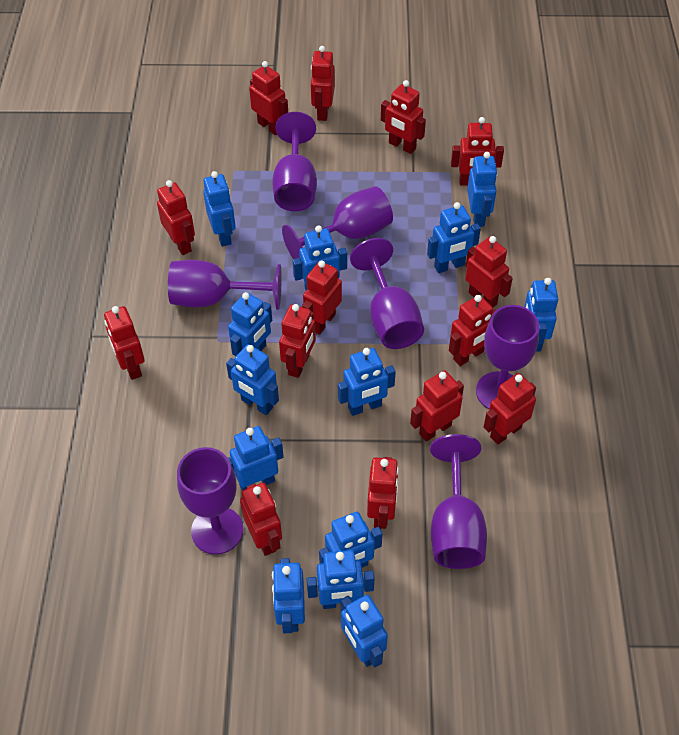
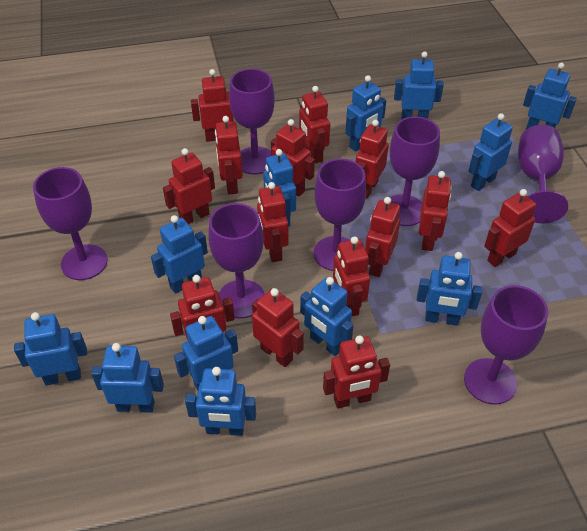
blue robot: [203,171,236,247] [226,344,279,415] [228,292,272,356] [228,426,284,491] [272,558,305,633] [293,225,347,290] [307,550,375,609] [319,512,382,568] [338,348,396,416] [341,595,388,668] [427,202,481,273] [467,152,498,227] [524,278,558,352] = 13 -> [14,312,87,386] [91,343,164,413] [151,215,208,294] [174,316,238,390] [185,367,256,436] [263,149,296,227] [300,277,353,356] [345,75,386,152] [394,52,444,120] [417,252,482,326] [468,113,513,191] [523,63,577,129] = 12

